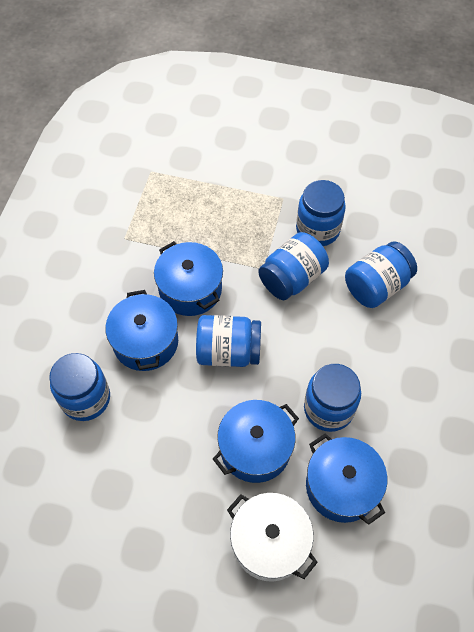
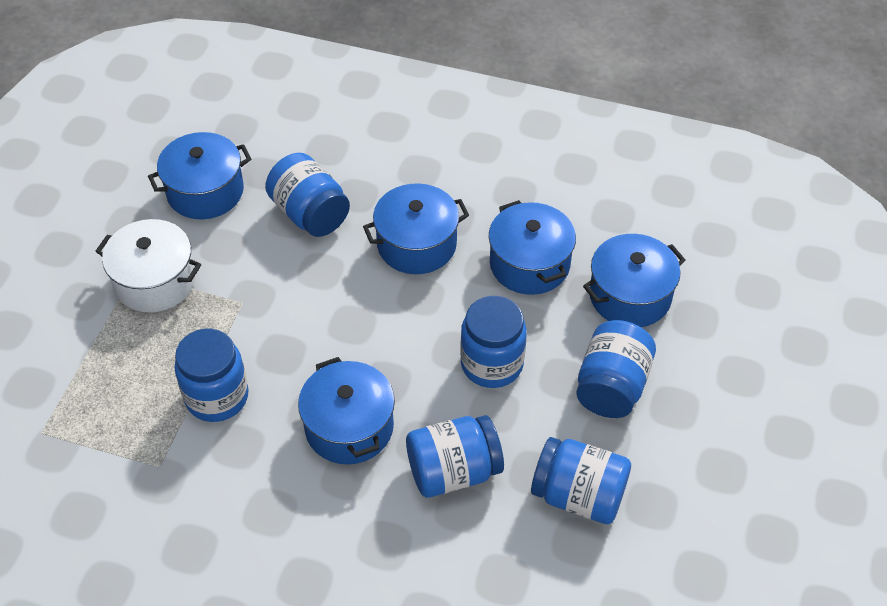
blue pot: [105,290,178,371] [154,241,223,316] [213,400,299,483] [306,433,387,525] = 4 -> [148,132,251,220] [298,357,395,465] [363,183,469,274] [489,200,576,295] [583,234,685,327] = 5

